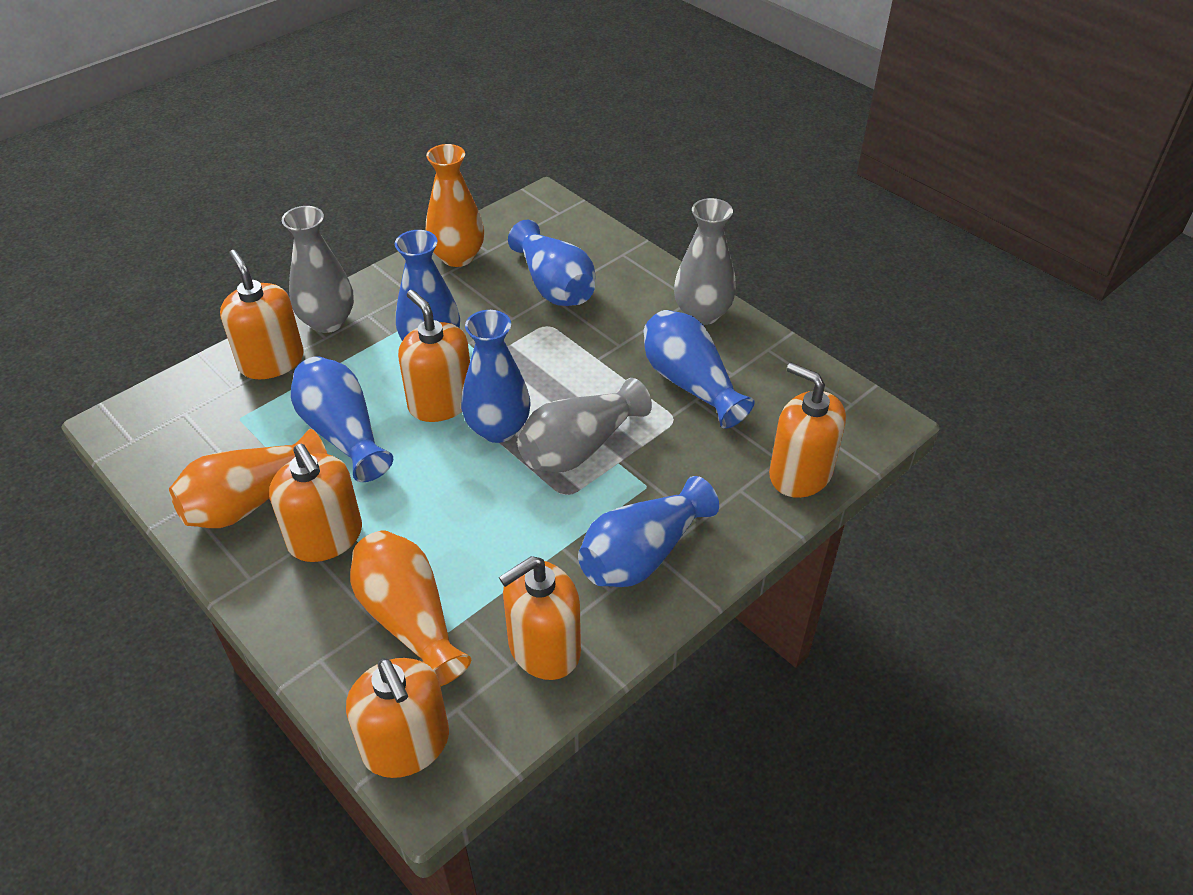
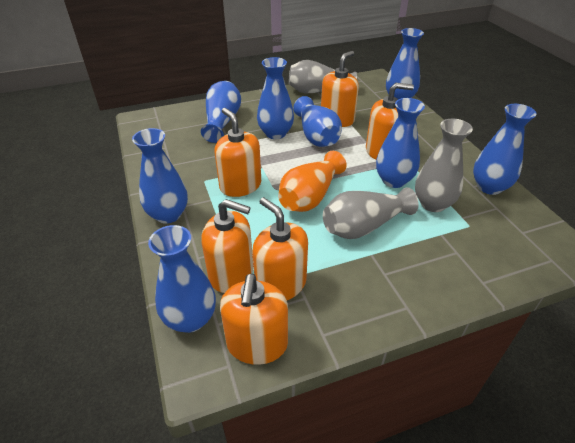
blue vase: [291,356,393,482] [395,230,460,341] [461,310,531,443] [508,220,595,306] [578,476,719,587] [643,310,754,429] = 6 -> [132,128,188,224] [148,225,216,333] [201,81,241,143] [257,57,294,139] [293,96,342,147] [376,98,425,188] [386,28,424,99] [473,104,537,195] = 8
orange vase: [169,429,327,528] [350,531,471,687] [426,144,484,267] = 3 -> [278,151,347,212] = 1

